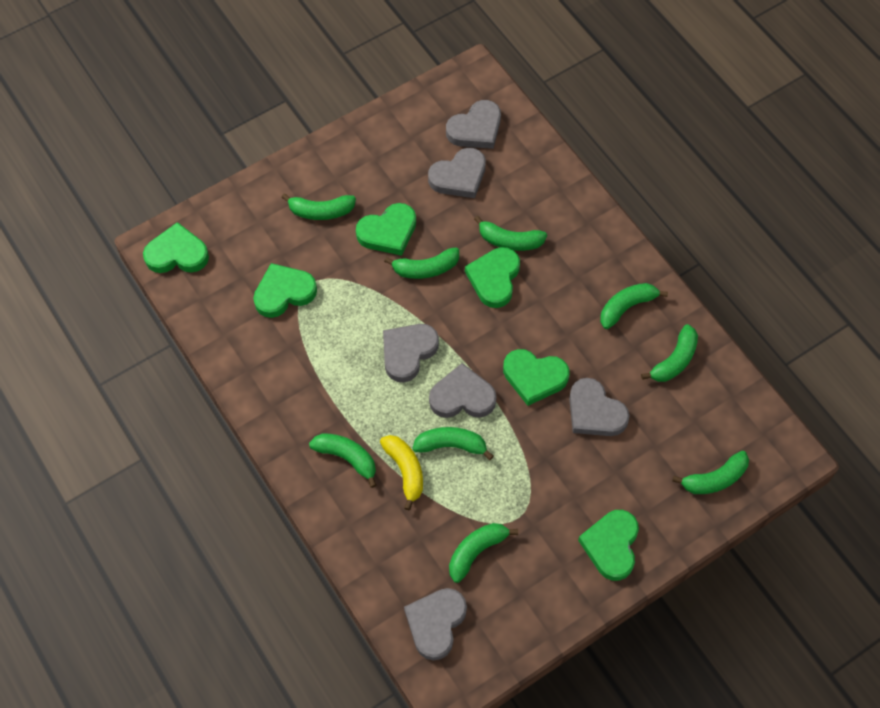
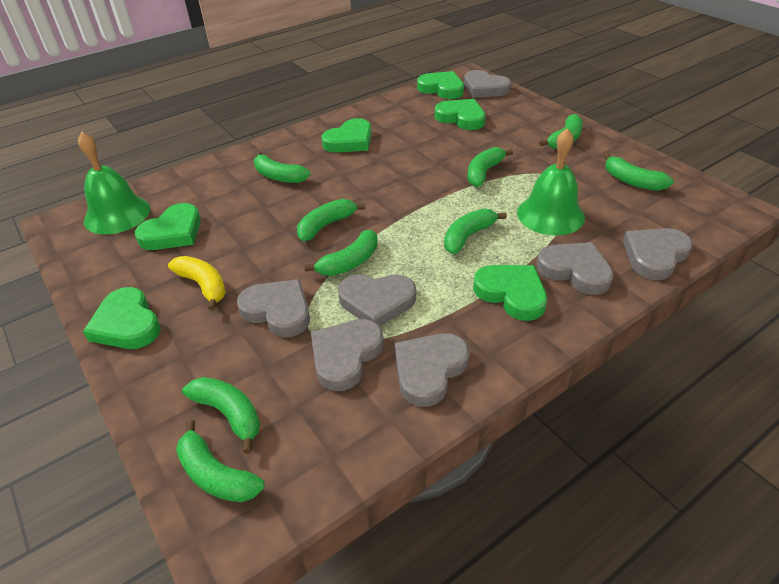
green bell: none = 0 -> [78,132,150,234] [517,128,585,235] = 2
grey heart: [383,324,439,382] [404,588,467,661] [428,148,486,198] [429,363,497,418] [446,100,501,149] [569,378,630,436] = 6 -> [237,279,310,338] [311,319,384,391] [338,274,416,326] [395,333,469,407] [464,70,511,98] [536,242,614,295] [623,228,693,280] = 7

